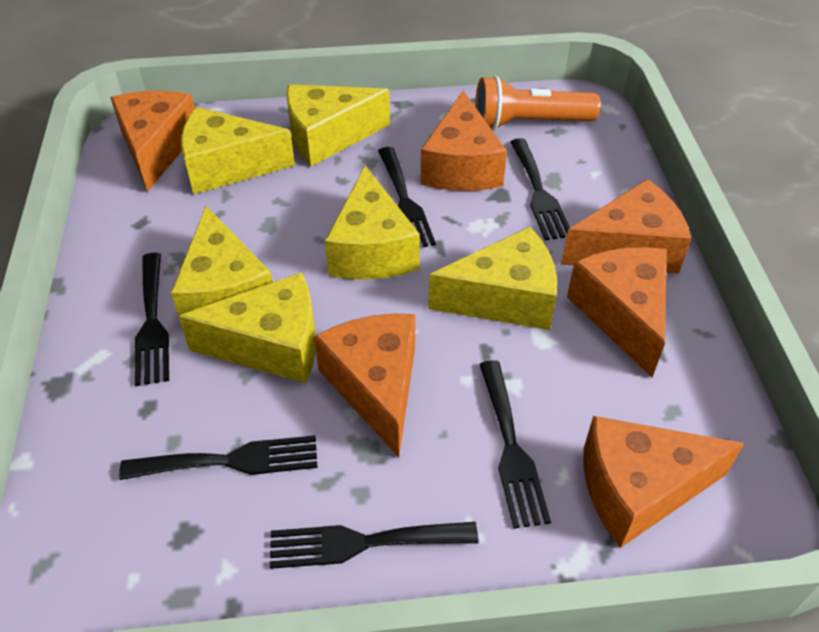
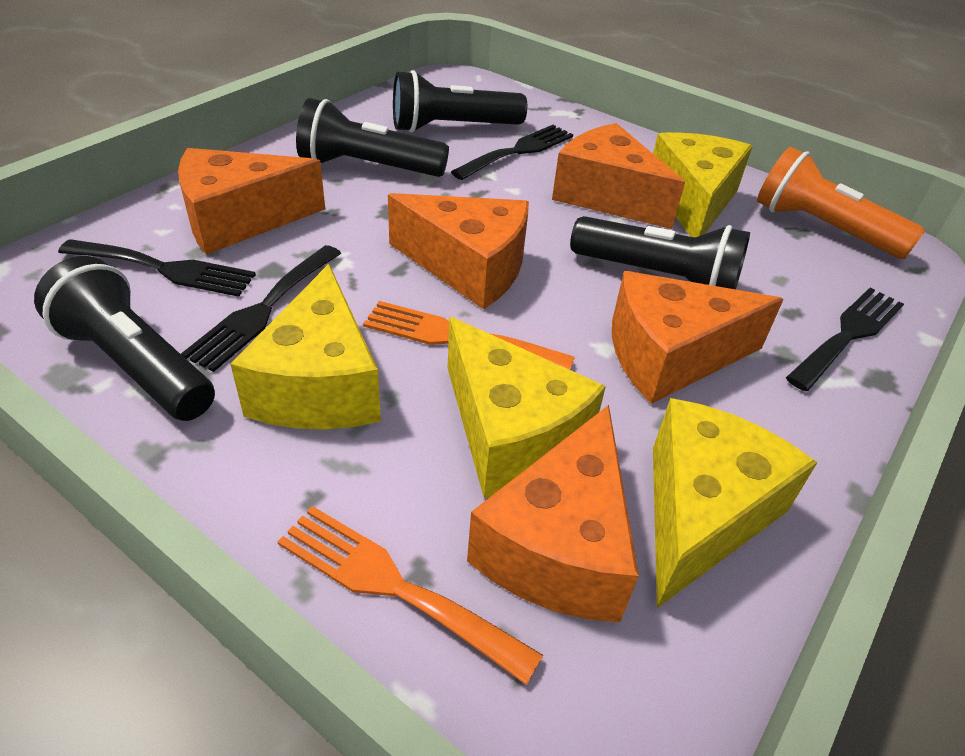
black flashlight: none = 0 -> [34,256,215,421] [296,98,449,177] [393,70,527,133] [570,216,750,289] = 4
black fork: [119,435,317,480] [134,253,169,386] [270,522,478,569] [378,147,436,247] [479,360,551,529] [510,138,570,240] = 6 -> [58,239,256,297] [181,245,342,372] [451,125,573,180] [786,287,904,391] = 4
orange cheese: [110,91,195,192] [314,314,415,457] [421,91,507,191] [561,179,691,274] [567,247,667,377] [584,416,744,548] = 6 -> [178,148,325,255] [388,193,529,309] [467,405,639,622] [552,123,685,229] [612,271,784,404] = 5
orange fork: none = 0 -> [277,506,543,685] [363,301,575,370] = 2
yellow cheese: [171,206,273,316] [178,272,316,384] [181,107,295,194] [286,84,390,166] [325,165,420,280] [428,227,557,330] = 6 -> [230,264,381,429] [448,317,606,498] [653,132,753,237] [653,398,818,608] = 4

